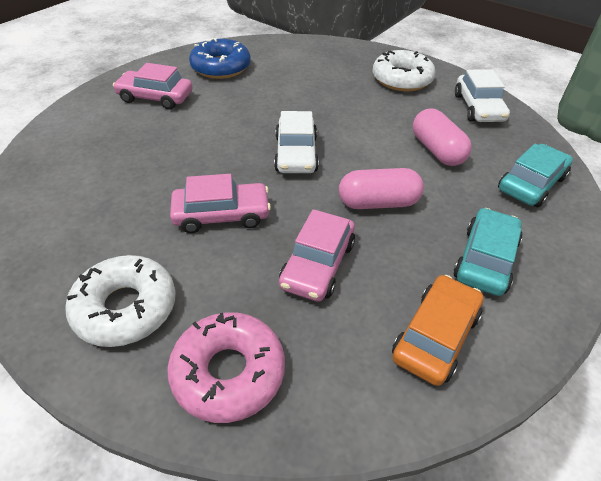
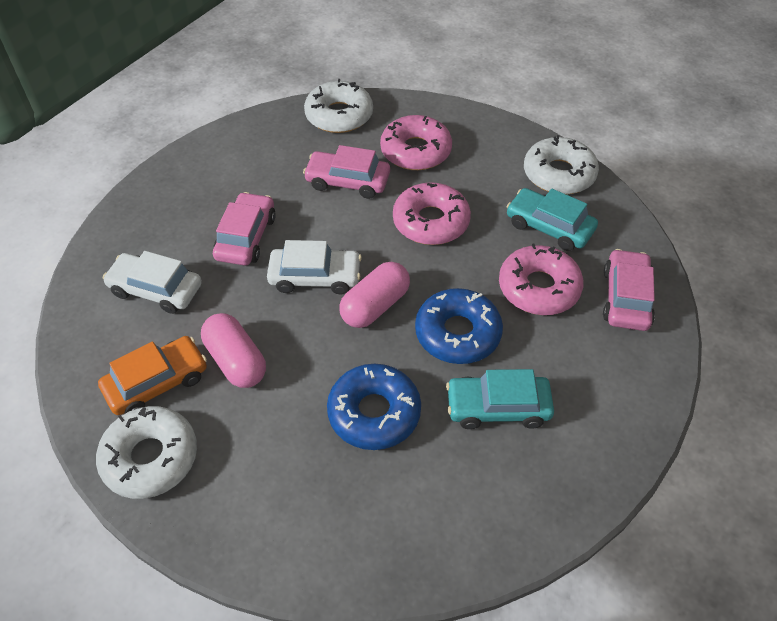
blue donut: [189,38,251,79] = 1 -> [327,364,421,450] [415,288,503,364] = 2
pink donut: [167,312,285,423] = 1 -> [380,115,452,170] [393,182,471,245] [499,244,584,315] = 3
white donut: [65,255,176,347] [373,50,436,92] = 2 -> [96,406,197,499] [304,79,373,133] [524,135,599,194] = 3

